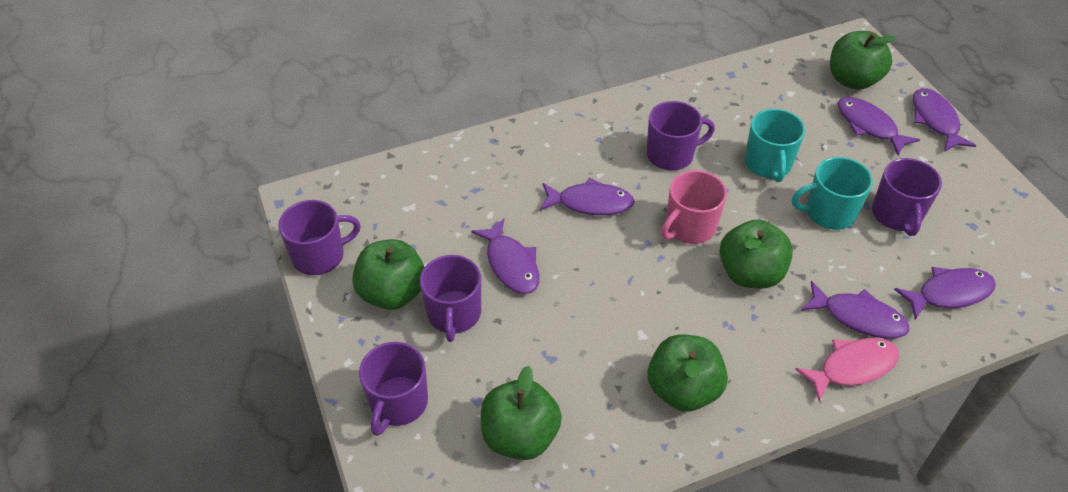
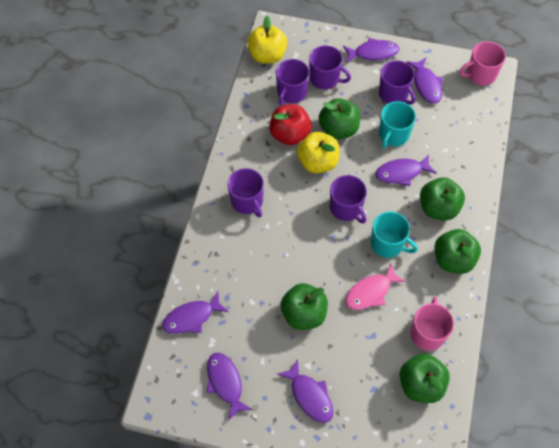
pink mug: [661,170,727,244] = 1 -> [410,297,454,351] [460,41,506,85] = 2
red apple: none = 0 -> [269,104,312,145] = 1
yellow apple: none = 0 -> [247,16,287,63] [297,132,340,173] = 2

